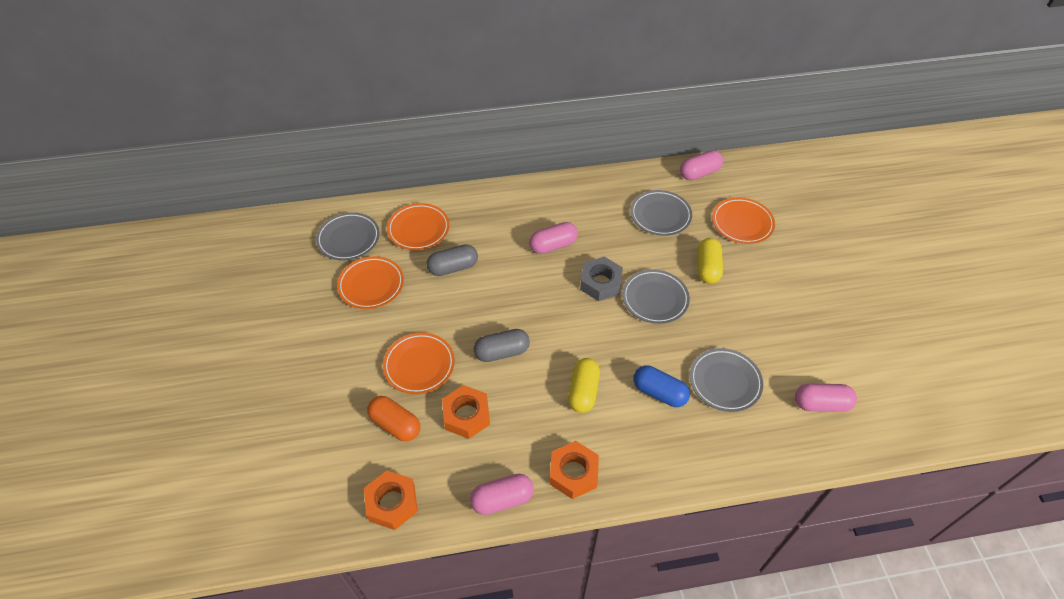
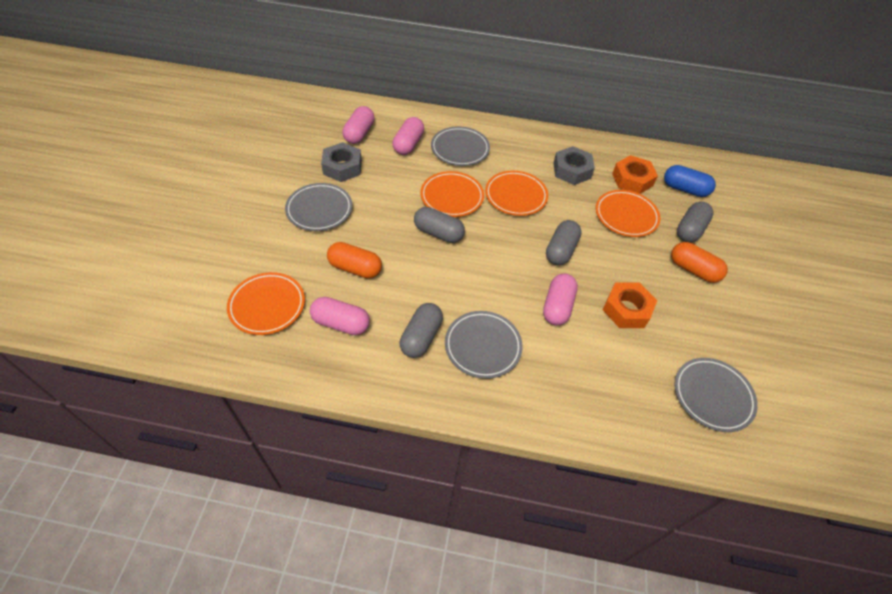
grey capsule: [427,244,478,276] [474,329,530,362] = 2 -> [400,303,443,358] [414,207,465,243] [546,220,581,265] [677,202,713,243] = 4
grey nut: [580,257,623,301] = 1 -> [321,142,362,182] [553,146,595,185] = 2
orange capsule: [367,396,420,441] = 1 -> [327,242,382,278] [671,242,728,283] = 2
orange nut: [364,471,418,530] [442,385,490,439] [550,441,599,499] = 3 -> [603,282,657,328] [612,155,658,194] = 2
yellow capsule: [568,358,600,413] [697,238,723,284] = 2 -> none = 0

